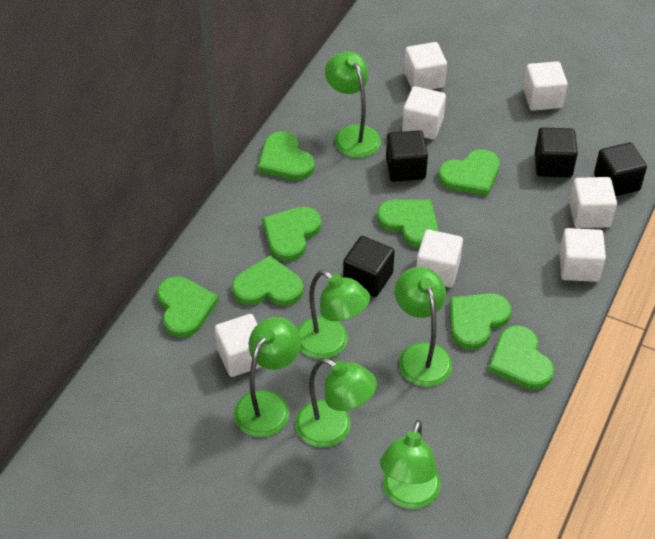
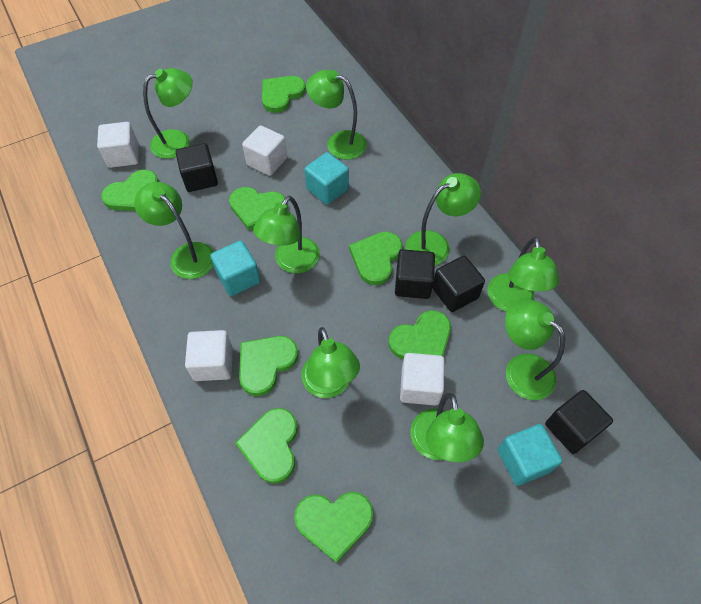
green lamp: [234,317,301,437] [295,358,377,447] [297,270,370,359] [325,51,381,158] [380,420,441,509] [395,267,452,387] = 6 -> [134,182,214,279] [143,68,193,159] [253,196,320,273] [301,327,360,398] [306,70,367,160] [405,173,481,266] [410,393,484,462] [488,237,559,312] [505,299,565,400] = 9
turquoise cube: none = 0 -> [210,240,261,296] [305,152,349,205] [497,424,562,486] = 3
white cube: [215,314,261,377] [402,86,446,139] [404,42,447,90] [416,230,463,287] [523,61,568,111] [559,228,606,282] [569,177,617,228] = 7 -> [97,122,139,168] [185,330,233,381] [242,125,287,176] [400,353,445,406] = 4

